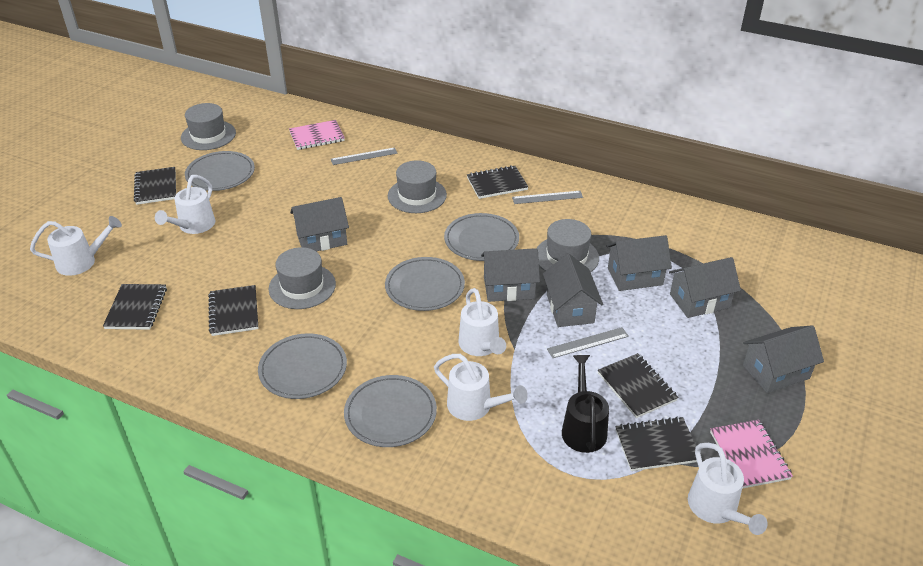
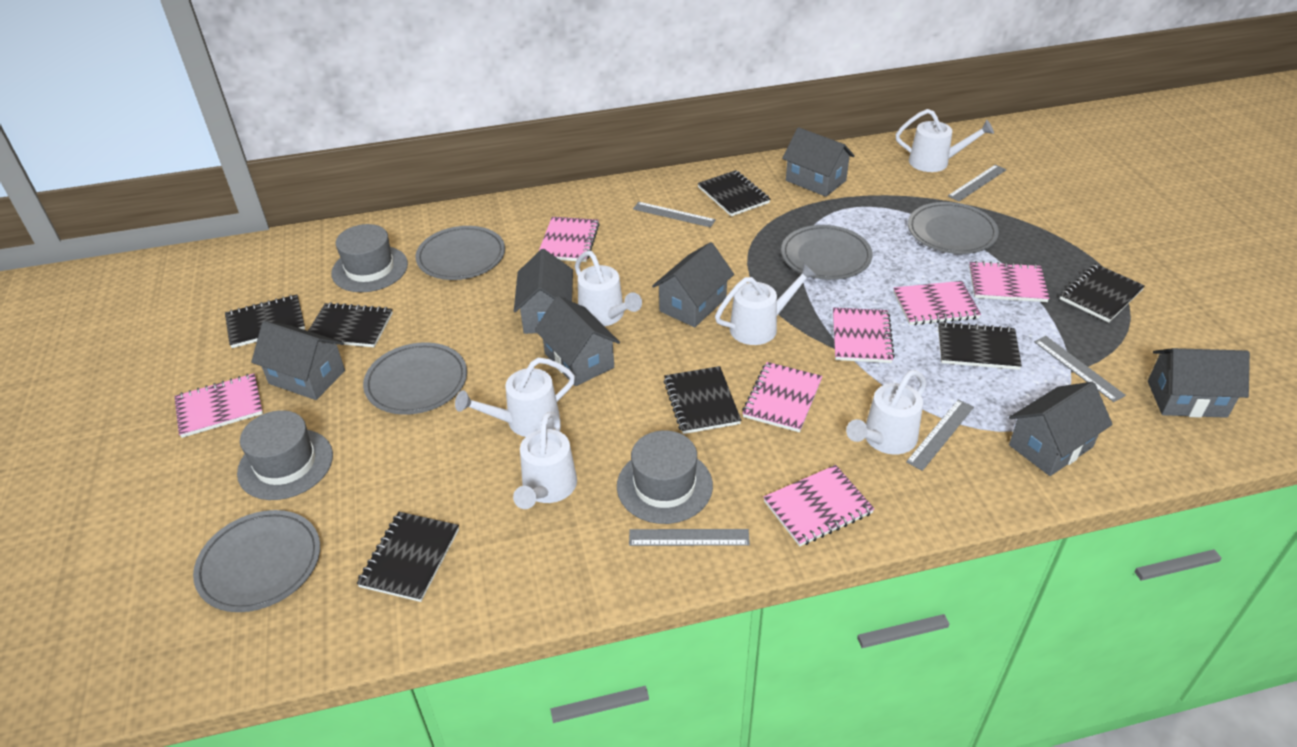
black notebook: [103,284,167,330] [134,167,176,205] [208,285,258,336] [467,165,529,199] [598,353,678,418] [615,416,697,471] = 6 -> [225,295,305,348] [308,302,393,347] [357,512,459,602] [664,366,741,434] [697,170,770,216] [938,322,1022,370] [1060,263,1145,322] = 7
black watering can: [562,355,609,453] = 1 -> none = 0
grey hat: [181,103,236,150] [268,247,336,309] [388,160,447,213] [537,219,599,272] = 4 -> [237,410,333,500] [331,224,408,292] [617,431,713,524] = 3
grey house: [290,197,349,251] [481,248,540,302] [543,253,603,327] [606,235,672,291] [669,257,741,318] [743,325,824,393] = 6 -> [251,321,345,400] [514,249,573,334] [534,296,620,386] [652,242,734,327] [782,127,855,197] [1009,382,1113,476] [1148,348,1250,418] = 7
grey ruler: [331,147,397,165] [512,191,583,204] [547,327,629,358] = 3 -> [629,529,750,546] [633,202,716,228] [906,399,974,471] [948,165,1007,202] [1034,336,1126,402] = 5
pink notebook: [289,120,345,150] [710,420,793,489] = 2 -> [174,373,263,438] [538,217,600,262] [742,362,822,432] [763,465,875,546] [833,308,895,363] [893,281,981,325] [969,261,1050,302] = 7
white watering can: [30,216,122,276] [155,175,215,234] [434,354,528,421] [458,288,506,356] [688,443,768,535] = 5 -> [455,358,575,437] [513,412,577,509] [575,251,642,326] [715,263,817,345] [846,370,926,454] [896,109,994,172] = 6

